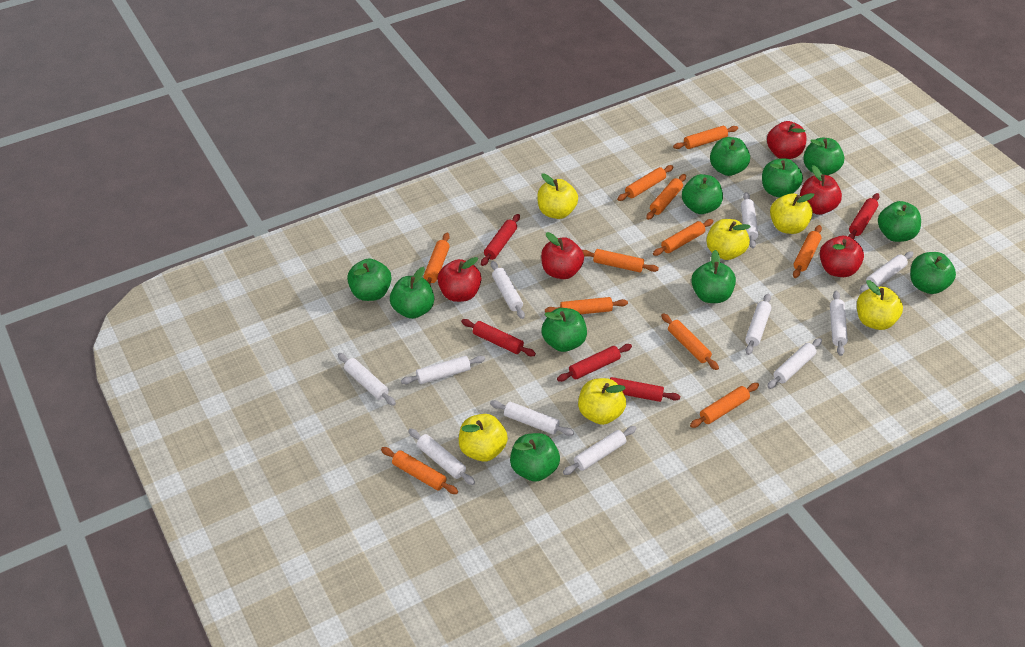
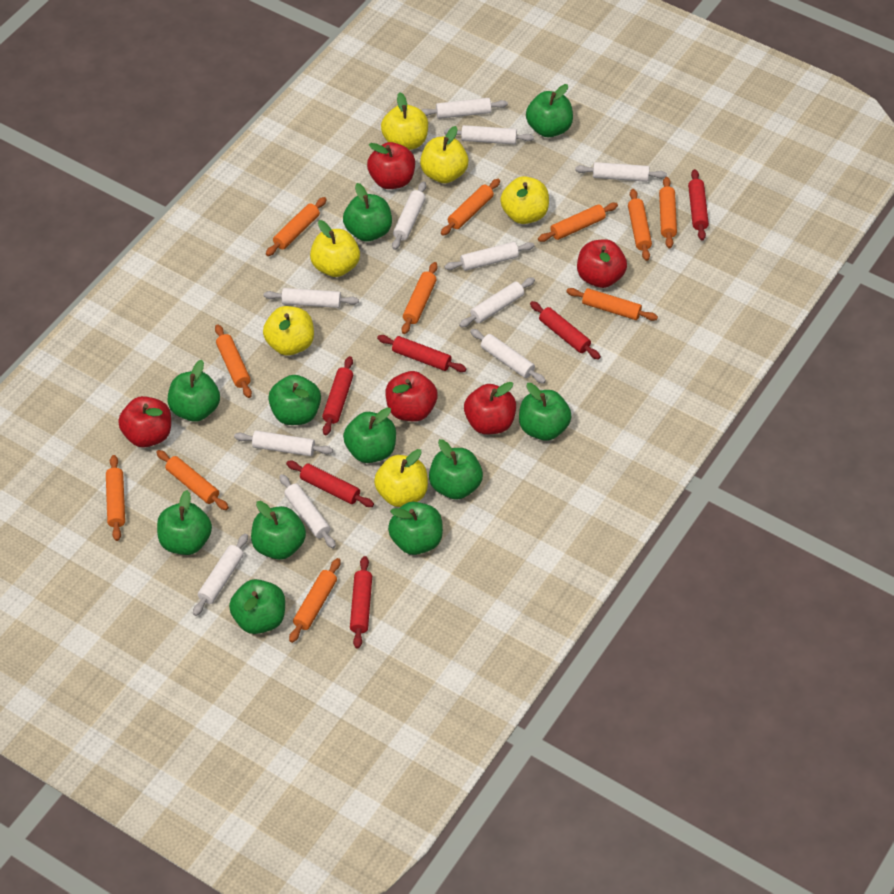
red rolling pin: [461,319,536,356] [481,214,520,266] [557,344,632,382] [596,377,680,402] [848,193,880,239] = 5 -> [286,461,374,507] [322,356,353,435] [350,556,372,649] [377,335,467,372] [530,301,601,360] [688,169,709,240] = 6

